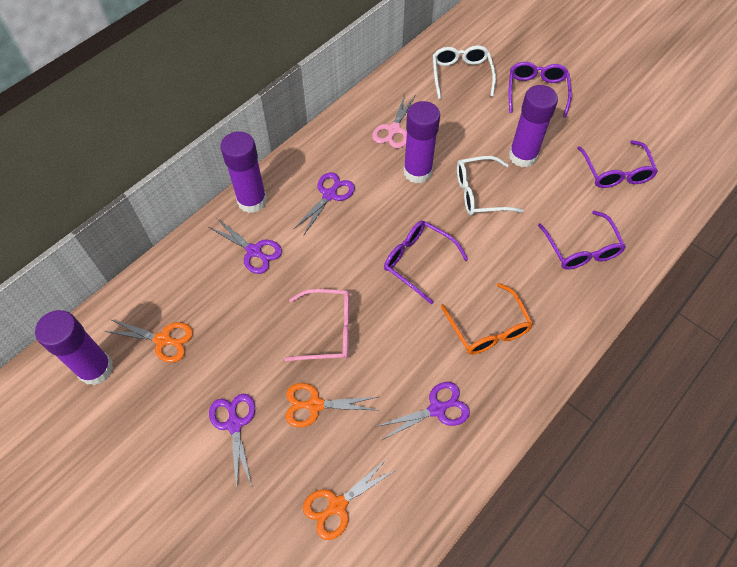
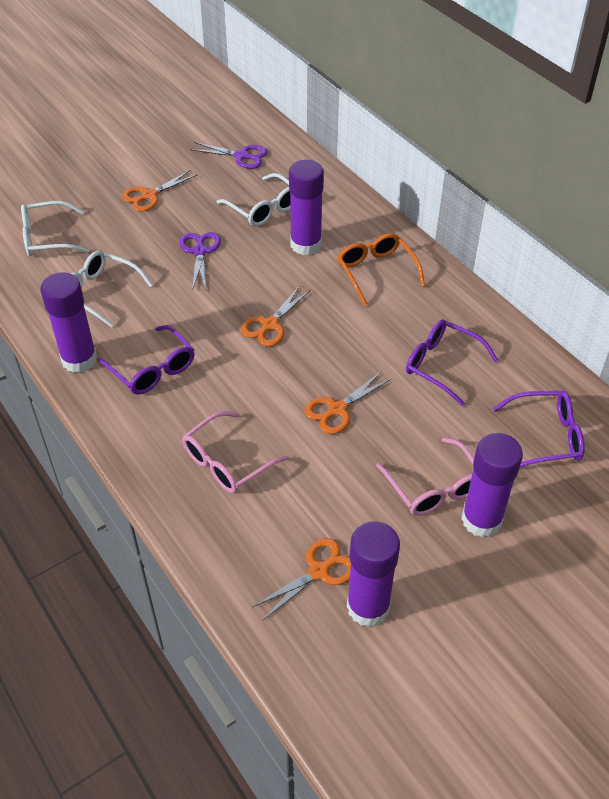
orange scissors: [104,319,193,363] [285,383,377,427] [303,459,396,540] = 3 -> [122,170,197,212] [241,285,311,347] [252,538,351,621] [304,372,392,434] = 4
pink glasses: [284,289,350,361] = 1 -> [182,411,289,493] [376,438,474,516] = 2
pink scissors: [372,94,415,148] = 1 -> none = 0
purple glasses: [384,221,468,304] [508,62,572,118] [538,211,626,270] [577,140,658,188] = 4 -> [98,325,195,395] [406,320,498,406] [493,391,585,467] = 3
purple scissors: [209,218,282,274] [209,394,255,490] [293,172,355,235] [375,382,470,440] = 4 -> [180,232,221,291] [190,142,267,169] = 2
white glasses: [433,46,496,99] [457,156,524,216] = 2 -> [21,201,89,256] [71,251,153,327] [216,173,291,226] = 3

